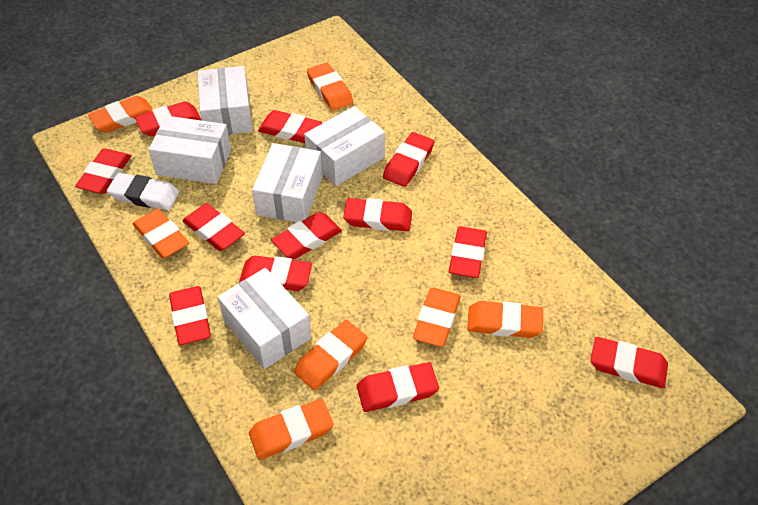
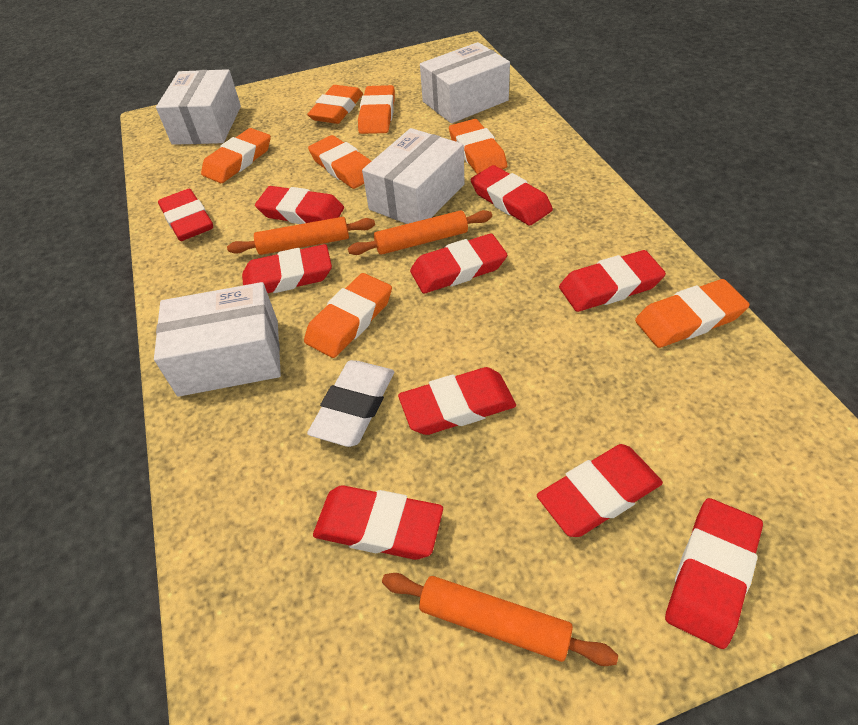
orange rolling pin: none = 0 -> [227,217,375,255] [348,210,492,255] [382,573,618,666] = 3
red eraser: [75,148,131,194] [135,101,202,137] [169,286,211,345] [182,203,245,251] [239,256,312,291] [258,110,322,143] [271,212,342,259] [343,198,412,231] [357,362,439,412] [383,132,434,187] [449,226,487,278] [591,337,668,388] = 12 -> [158,189,213,241] [242,244,332,293] [255,186,344,224] [313,485,443,560] [398,367,516,435] [410,233,507,294] [471,165,553,226] [537,444,663,537] [559,250,666,312] [665,498,763,649] = 10
white box: [149,116,231,184] [198,66,253,134] [218,268,311,369] [252,143,323,222] [304,106,385,186] = 5 -> [154,282,281,397] [156,69,241,145] [362,128,465,224] [420,42,510,123] = 4

